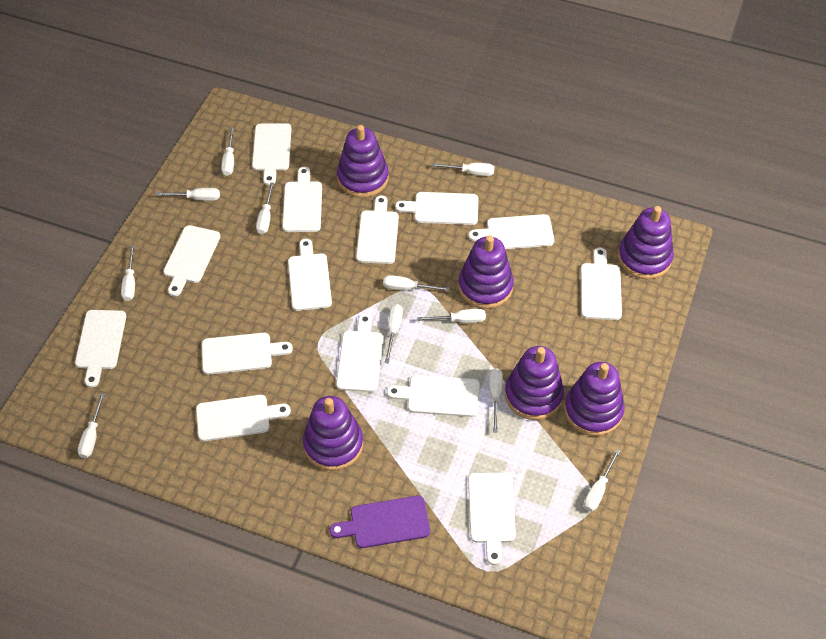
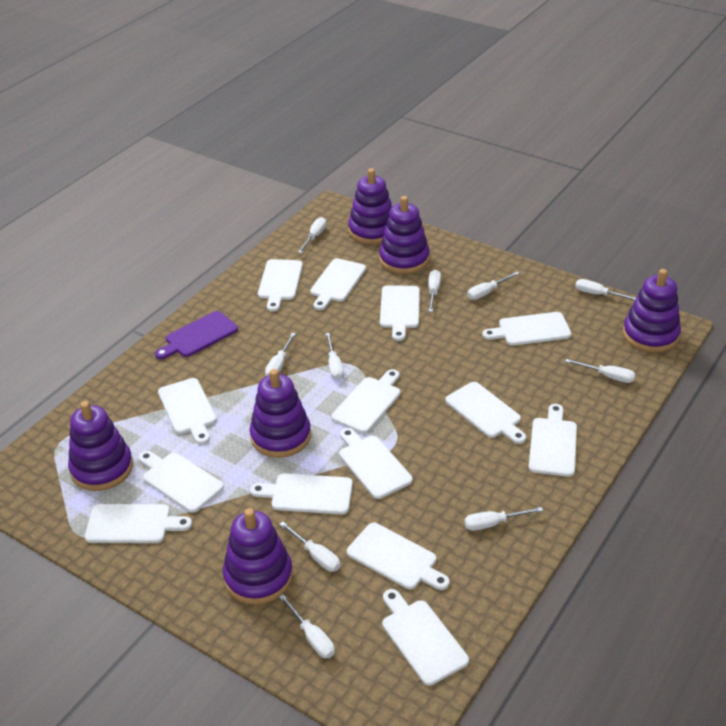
white screwdriver: [78,393,105,458] [121,245,135,301] [156,188,220,201] [221,127,234,176] [256,182,274,234] [383,275,450,291] [385,304,403,363] [417,309,486,323] [432,163,494,176] [489,368,503,432] [584,449,620,512] = 11 -> [265,333,296,376] [279,522,340,572] [279,595,335,658] [298,217,326,253] [325,333,344,380] [428,270,441,312] [464,507,543,531] [467,272,519,300] [565,359,635,383] [575,279,636,300] = 10

